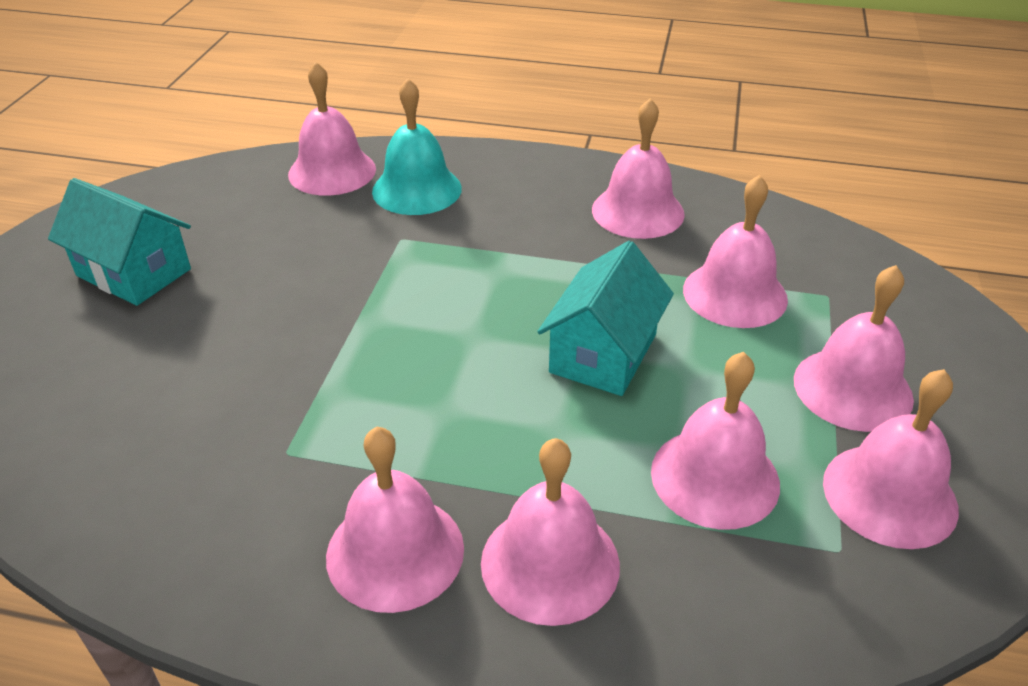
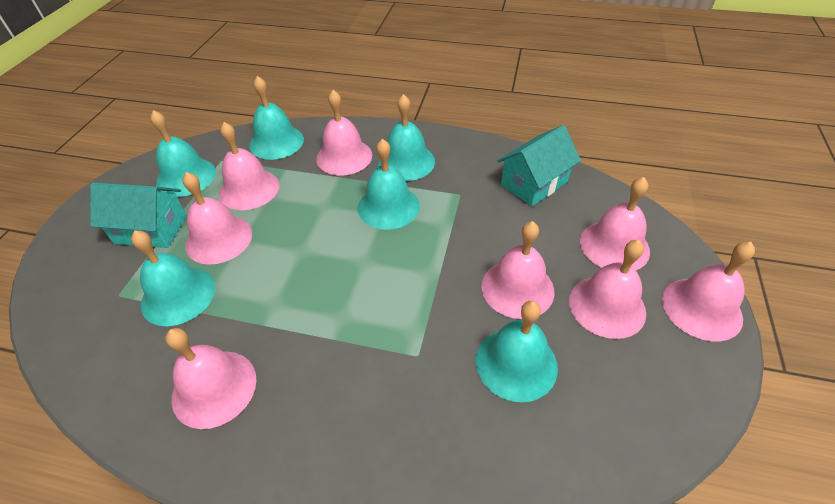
turquoise bell: [372,78,462,215] = 1 -> [131,230,215,326] [150,110,216,197] [249,76,304,160] [358,139,420,230] [378,94,435,181] [476,301,558,402] = 6

